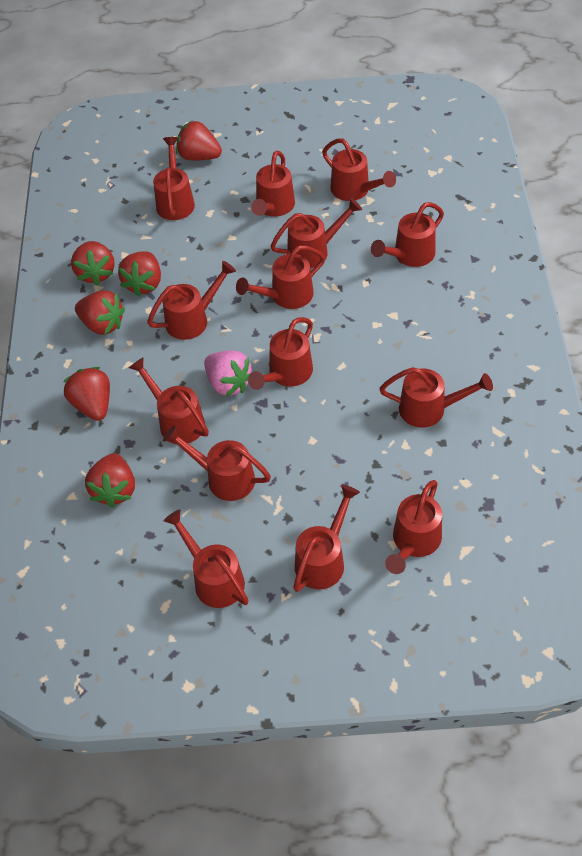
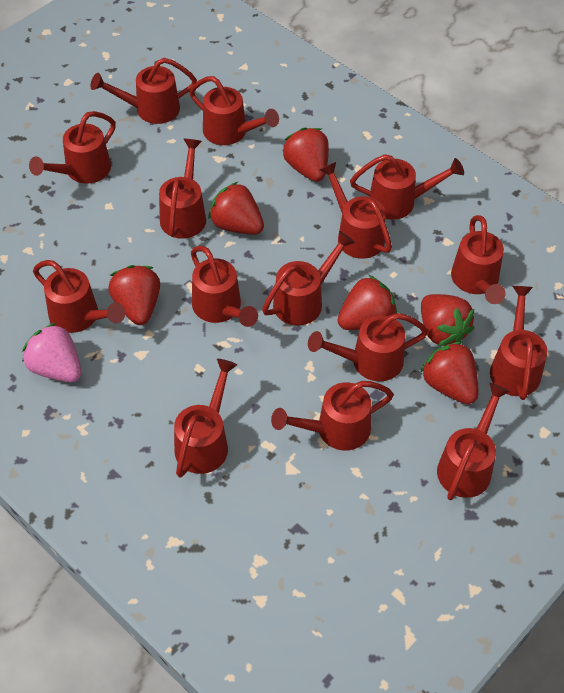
red watering can: [129,358,209,444] [147,261,236,340] [153,137,195,220] [163,426,271,501] [164,509,249,608] [236,246,325,309] [248,317,313,390] [251,151,295,217] [271,198,362,268] [293,485,360,592] [322,138,396,201] [371,202,444,267] [379,367,493,428] [385,480,442,574] = 14 -> [29,111,116,184] [33,260,125,333] [90,58,197,124] [159,139,206,239] [174,359,237,478] [189,76,279,145] [191,246,258,327] [262,231,355,326] [271,381,394,451] [308,313,428,382] [319,162,392,259] [350,154,464,220] [437,383,510,500] [451,215,506,304] [490,286,548,400] = 15

